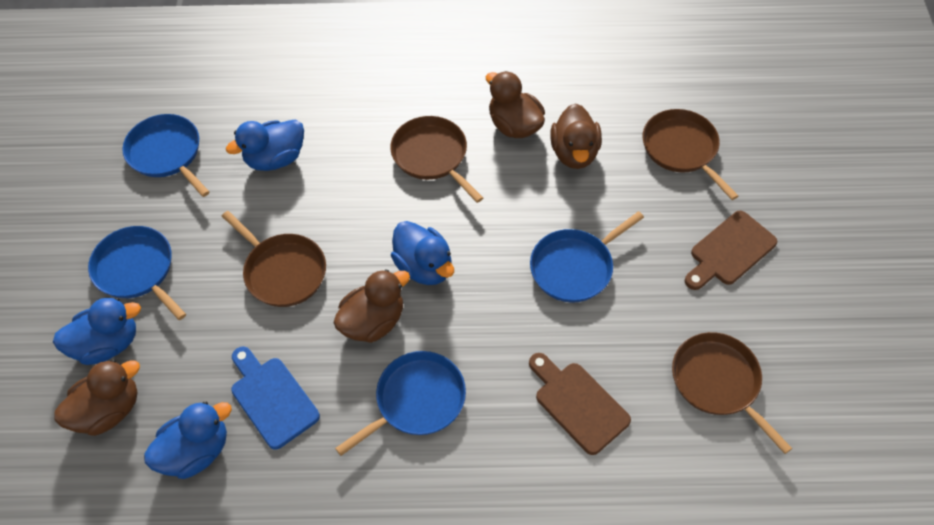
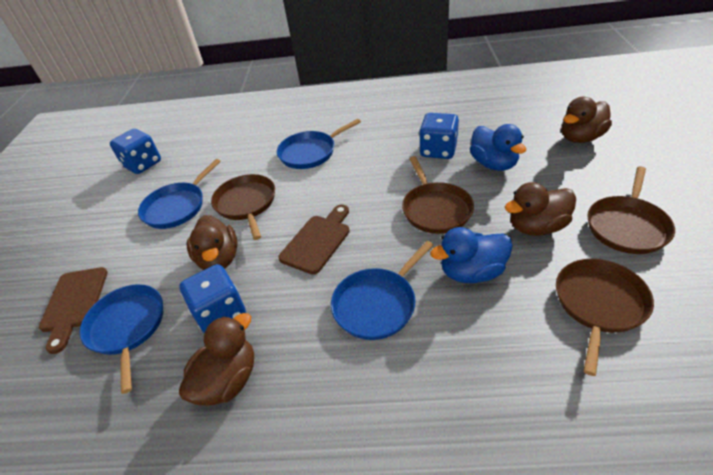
blue cutting board: [231,347,320,450] = 1 -> none = 0
blue dice: none = 0 -> [110,129,161,174] [179,264,246,333] [419,113,459,159] = 3
blue duck: [53,298,141,365] [144,401,232,479] [226,119,304,171] [391,221,454,285] = 4 -> [430,227,513,283] [470,124,526,171] = 2

